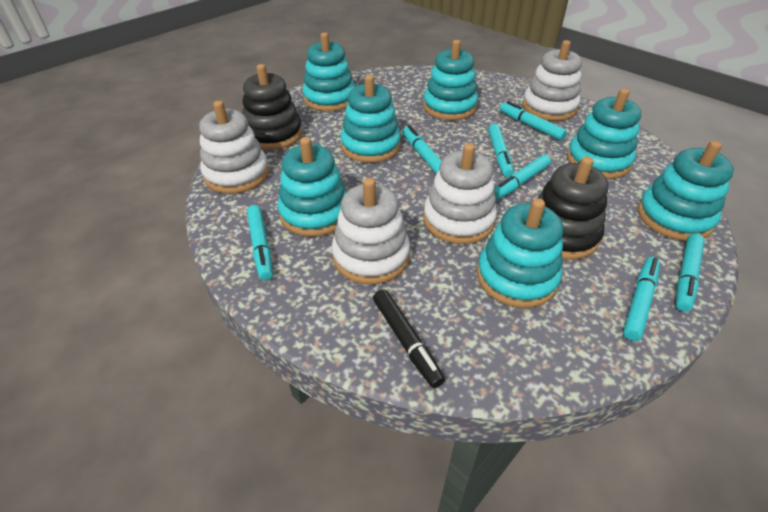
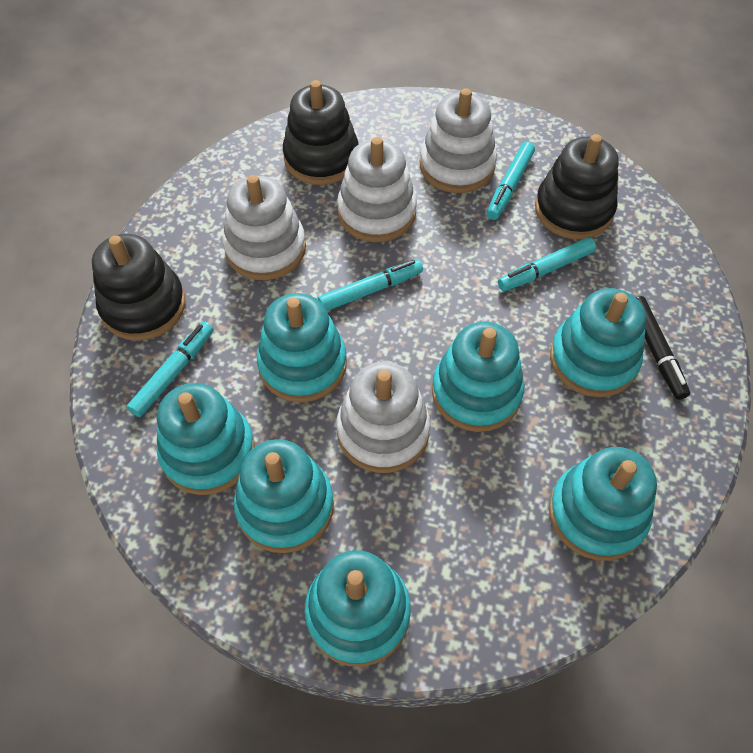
black stacking toy: [242,64,302,150] [538,157,609,260] = 2 -> [92,234,185,341] [283,80,359,185] [535,134,619,239] = 3
turquoise marker: [247,205,273,280] [403,125,442,174] [488,124,514,177] [494,154,551,200] [500,101,567,141] [623,257,660,341] [676,234,705,312] = 7 -> [127,321,214,417] [318,259,423,311] [486,142,535,220] [498,237,596,291] = 4

